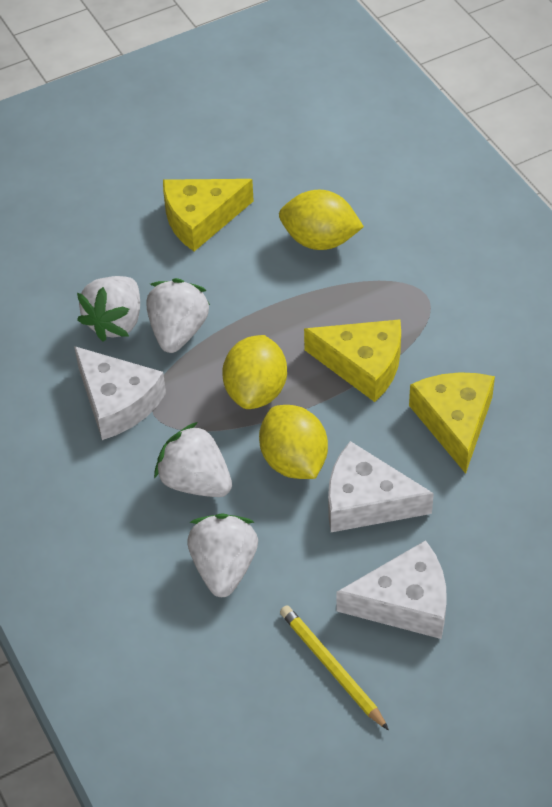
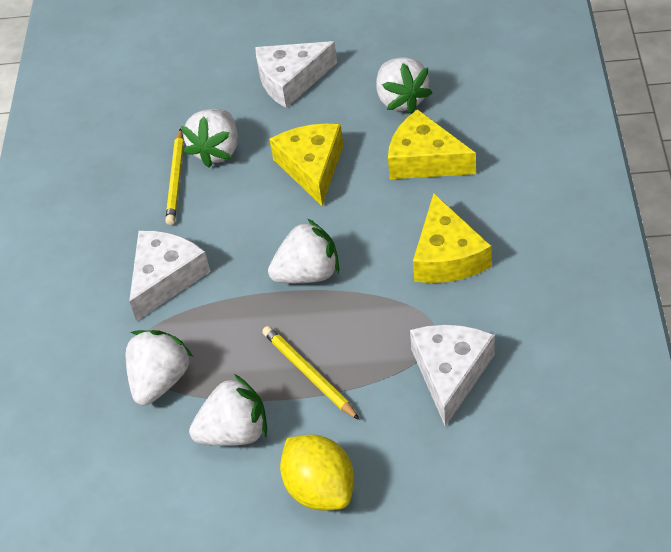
white strawberry: [77,276,140,341] [146,278,210,353] [154,422,232,497] [188,513,258,597] = 4 -> [126,330,193,405] [181,109,238,168] [189,374,267,446] [268,219,339,283] [376,57,432,114] = 5
yellow lemon: [222,335,287,409] [259,405,328,479] [279,190,364,250] = 3 -> [280,434,354,511] = 1
yellow pencil: [280,605,389,730] = 1 -> [165,128,184,225] [262,326,360,420] = 2

